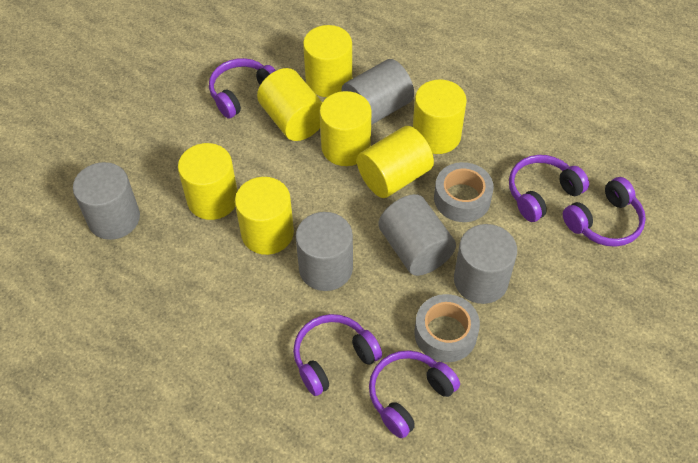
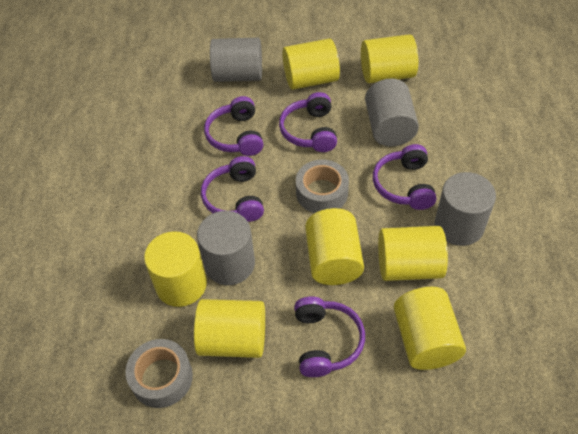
grey cylinder: [73,162,140,240] [296,212,353,291] [341,59,414,125] [378,194,456,276] [454,224,517,304] = 5 -> [197,211,255,285] [210,38,262,82] [365,78,419,147] [435,172,496,246] = 4

